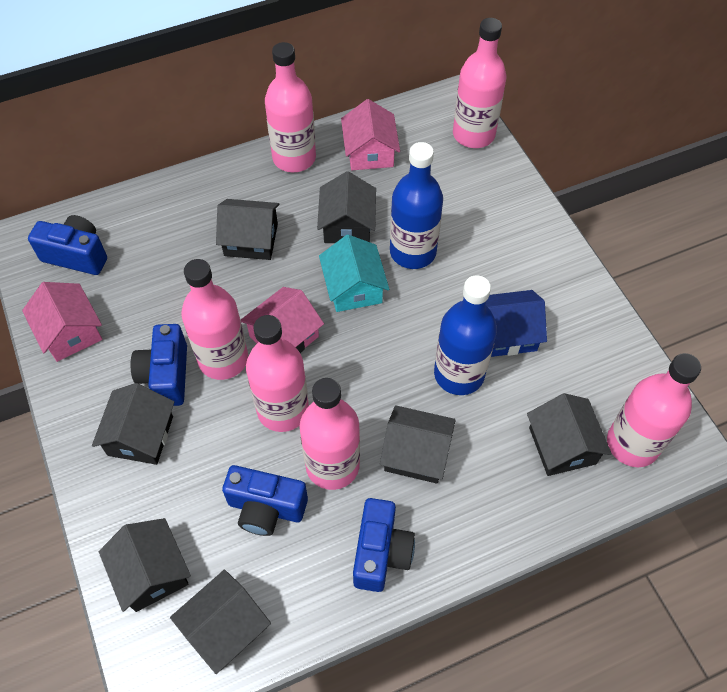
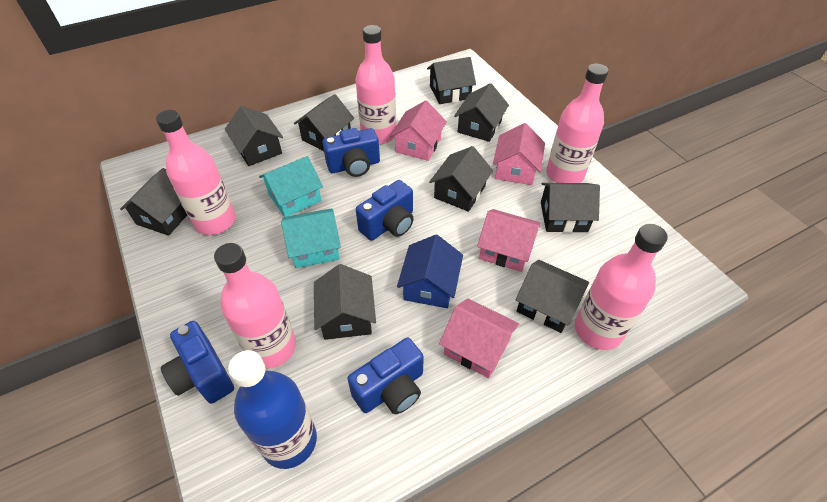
black house: [92,383,175,465] [99,518,191,612] [170,570,271,674] [216,199,279,260] [317,171,376,243] [380,405,456,484] [527,393,612,476] = 7 -> [120,168,187,236] [225,106,283,166] [294,94,354,151] [314,264,376,340] [427,57,476,104] [429,146,493,212] [454,83,509,142] [515,260,589,333] [541,183,600,233] = 9
blue bottle: [390,142,443,269] [434,275,497,395] = 2 -> [228,350,317,469] = 1
pink bottle: [181,259,248,380] [246,315,309,432] [265,42,316,172] [299,378,360,490] [453,18,507,148] [607,353,701,467] = 6 -> [156,110,236,235] [214,243,296,369] [356,25,396,144] [546,63,609,183] [575,224,668,350] = 5
pink house: [22,282,102,362] [241,287,324,353] [341,99,400,170] = 3 -> [390,100,447,161] [439,299,519,378] [477,209,541,272] [493,123,545,185] = 4
turquoise house: [319,235,389,312] = 1 -> [259,156,323,217] [281,208,341,268] = 2

